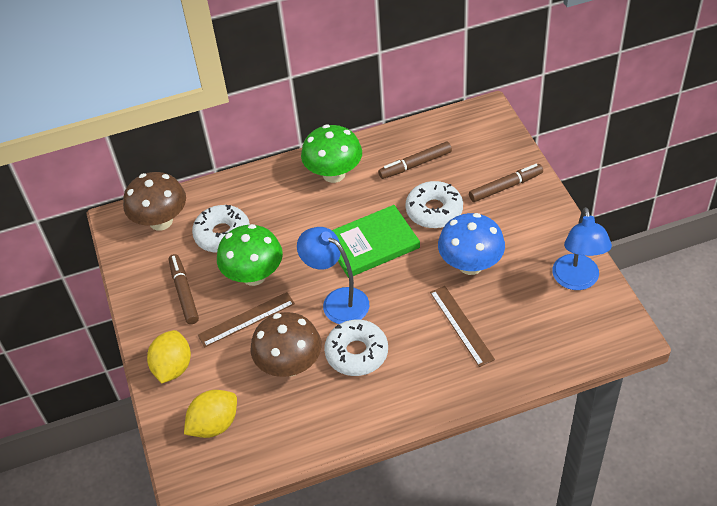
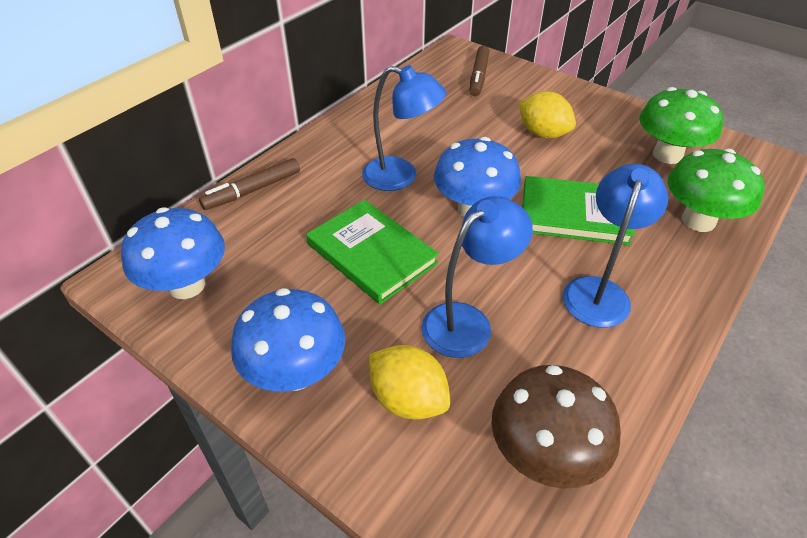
blue lamp: [297,227,369,324] [552,207,612,290] = 2 -> [362,65,446,191] [422,196,533,358] [563,164,668,328] = 3
blue mushroom: [438,213,505,275] = 1 -> [121,207,225,299] [231,288,345,392] [434,137,521,217] = 3
brown marker: [169,254,199,324] [378,142,452,179] [469,164,543,202] = 3 -> [199,158,300,210] [470,46,489,96] = 2
brown mushroom: [123,172,186,231] [251,312,321,377] = 2 -> [491,365,621,489] = 1
brown ruler: [198,292,295,347] [430,286,495,367] = 2 -> none = 0
green book: [332,205,420,278] = 1 -> [306,200,439,304] [522,176,634,245] = 2
white donut: [192,205,250,253] [324,320,388,376] [405,181,463,228] = 3 -> none = 0

